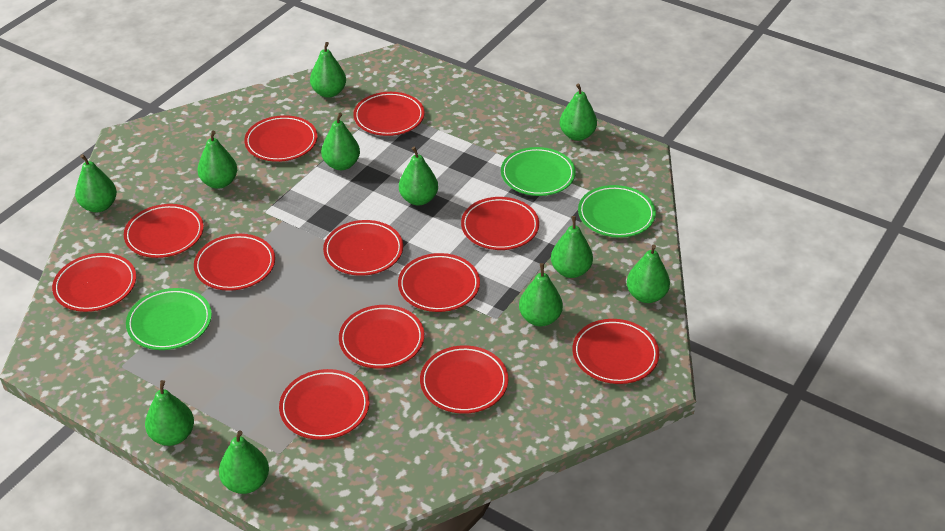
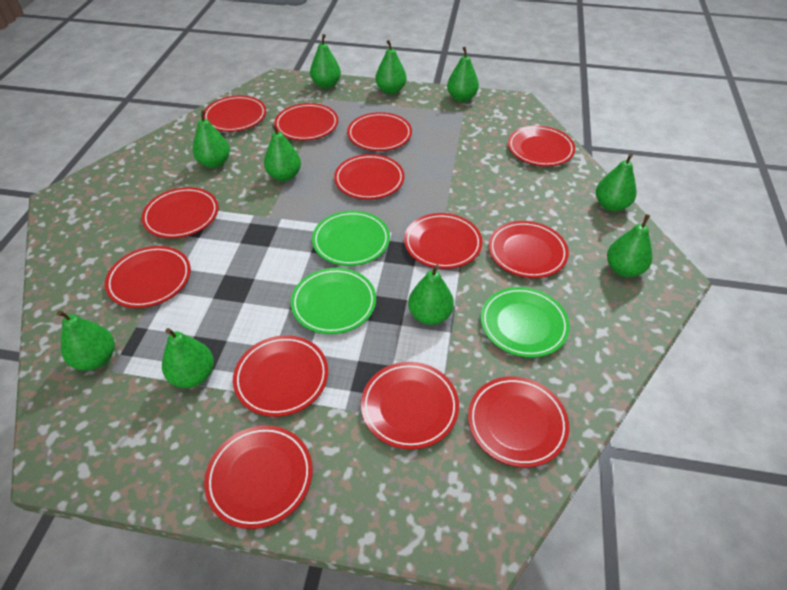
green pear: [75,154,117,212] [145,380,194,446] [198,131,237,189] [219,431,269,494] [310,42,346,98] [321,113,360,170] [399,146,438,205] [519,263,563,327] [551,216,593,278] [560,84,597,141] [627,244,670,303] = 11 -> [57,310,115,371] [162,328,214,388] [193,110,230,168] [264,124,301,181] [310,34,341,89] [376,40,406,94] [408,265,454,325] [447,47,479,102] [596,154,637,211] [607,214,652,277] = 10
red plate: [52,253,136,312] [124,204,204,258] [194,234,275,291] [244,115,317,162] [279,369,370,440] [323,220,403,276] [339,305,424,369] [353,92,425,136] [398,253,480,312] [420,345,508,414] [461,197,539,250] [573,319,659,384] = 12 -> [105,246,191,308] [141,187,218,238] [204,96,266,132] [204,425,313,529] [233,335,328,417] [274,103,338,141] [334,154,405,200] [347,112,412,151] [361,362,459,449] [404,213,482,269] [468,376,569,467] [488,221,569,278] [508,126,575,166] = 13

